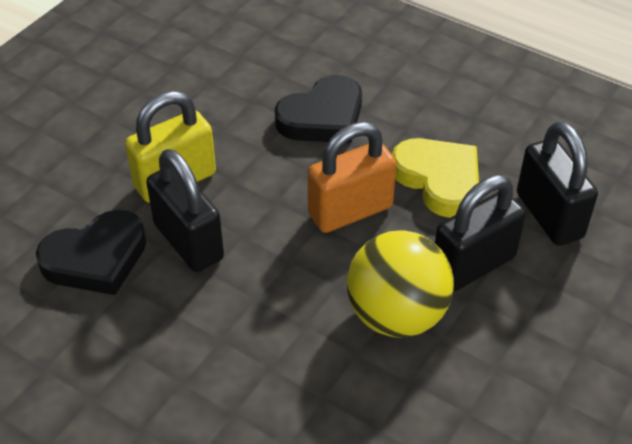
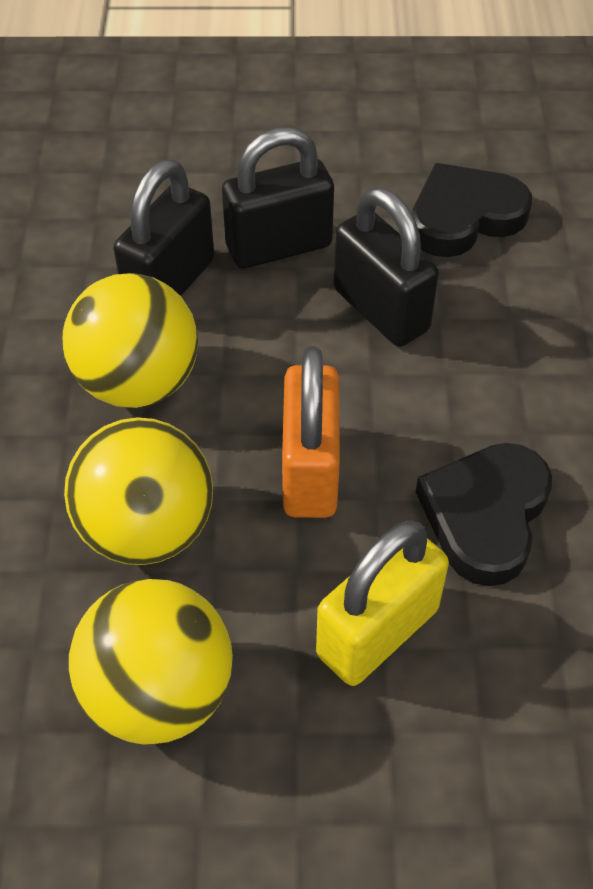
yellow ball: [347,230,454,337] = 1 -> [63,273,198,408] [64,417,213,565] [69,579,233,745] = 3
yellow heart: [392,138,479,218] = 1 -> none = 0

